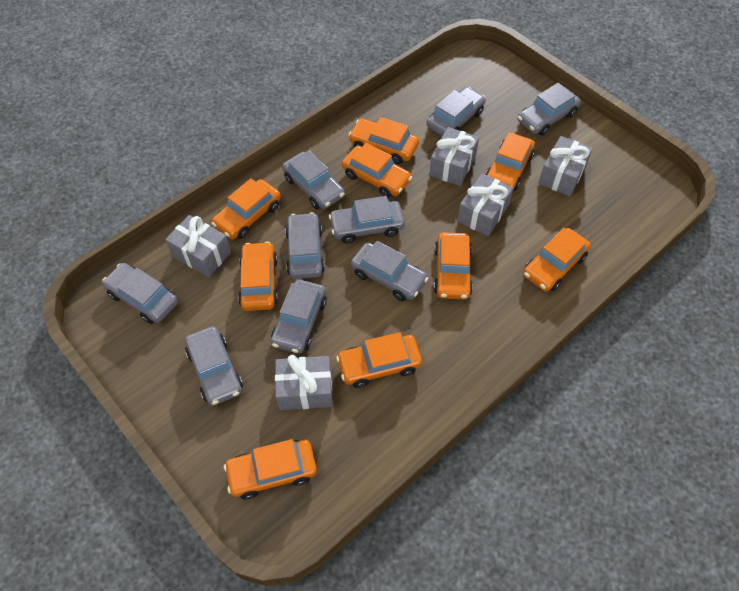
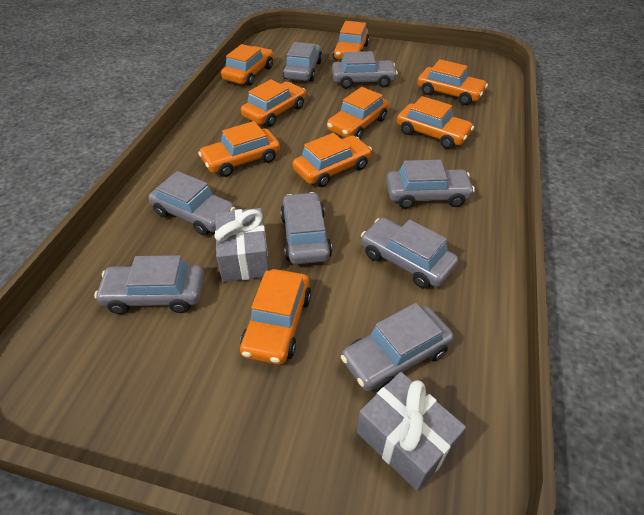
grey car: [102,263,178,324] [185,326,243,406] [271,280,327,354] [282,150,345,209] [285,212,325,279] [329,196,405,244] [351,241,429,301] [427,87,486,136] [517,83,581,136] = 9 -> [94,255,204,314] [148,171,235,236] [280,192,332,264] [283,42,323,82] [332,51,398,89] [341,303,454,392] [361,218,458,289] [386,160,475,209] = 8
grey gift: [165,215,231,277] [275,355,333,410] [429,127,479,186] [457,173,513,236] [538,136,593,196] = 5 -> [214,208,269,282] [357,372,466,491] = 2

